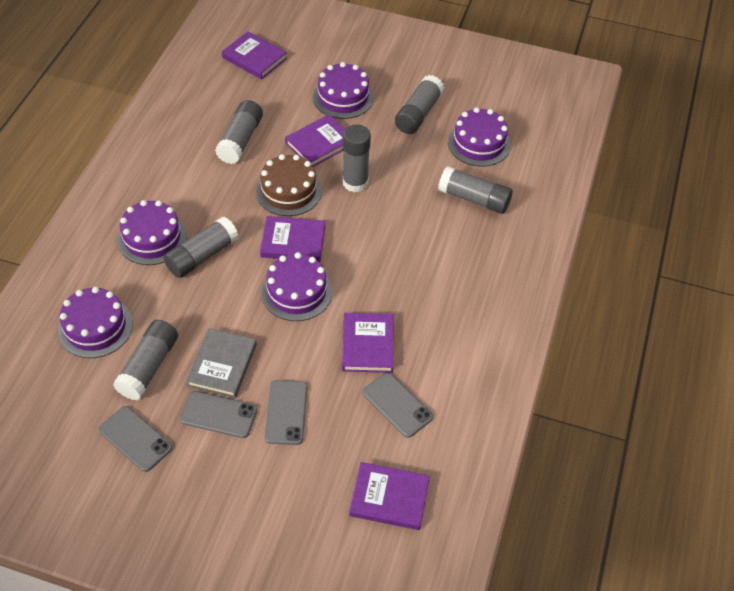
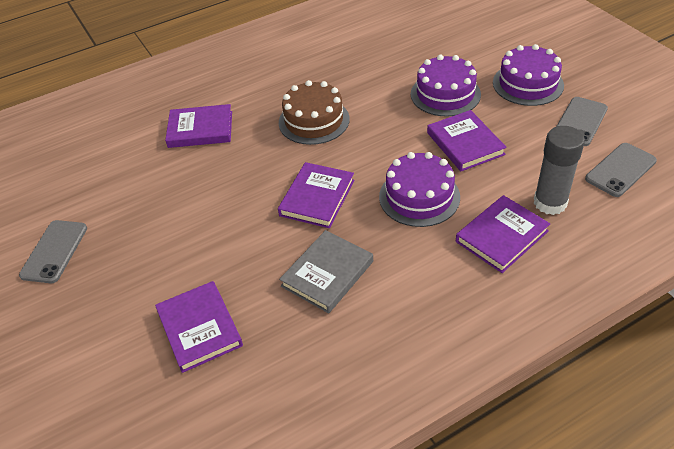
grey glue stick: [113,320,178,400] [163,217,239,278] [215,100,263,164] [343,125,371,192] [395,75,444,134] [438,166,513,214] = 6 -> [534,126,585,215] = 1
grey phone: [99,406,172,472] [180,391,257,438] [265,380,307,445] [363,372,433,438] = 4 -> [19,220,87,283] [556,97,608,146] [585,143,657,197] = 3
purple cake: [58,287,133,358] [117,200,187,265] [262,252,332,321] [313,62,374,119] [448,107,511,167] = 5 -> [379,152,460,227] [411,54,481,117] [493,44,564,106] = 3

